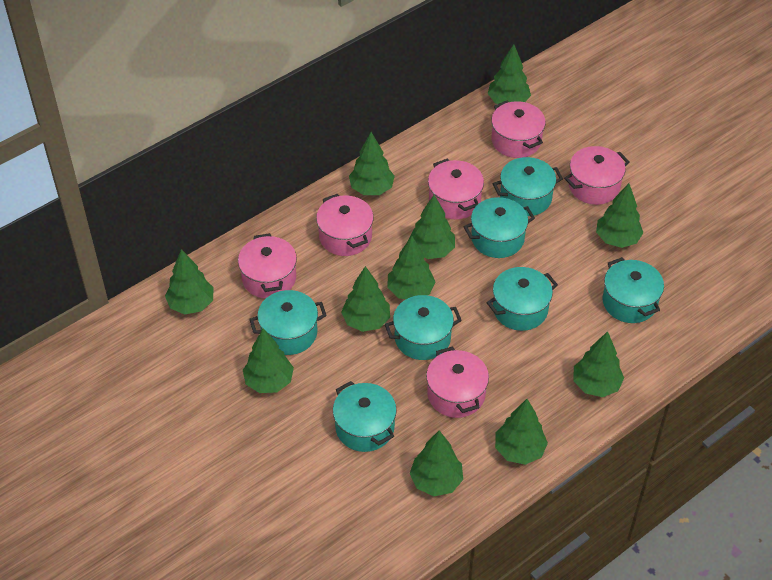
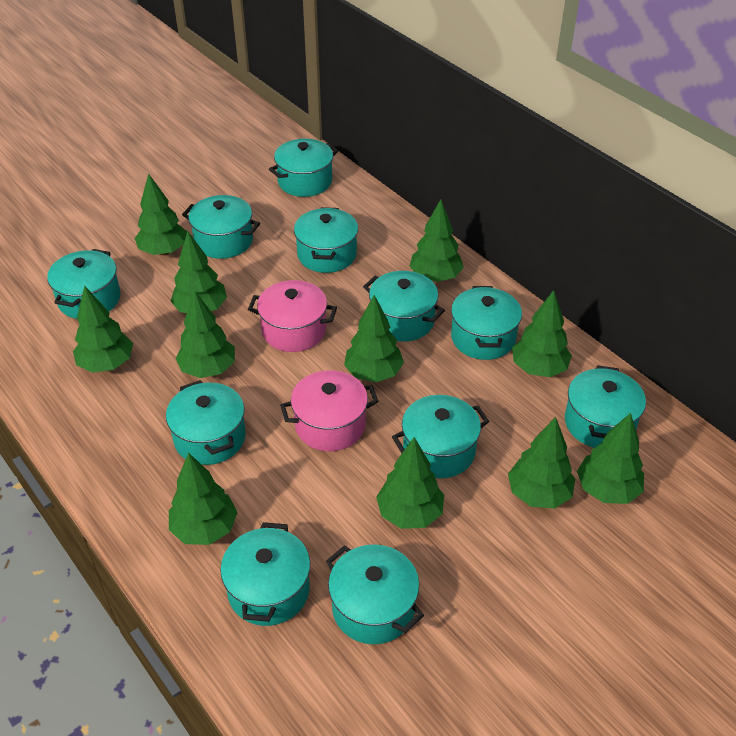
pink pot: [238,233,297,299] [316,194,374,256] [426,347,489,418] [428,159,484,219] [491,101,546,158] [564,146,629,205] = 6 -> [248,280,337,352] [280,370,379,451] = 2
turquoise pot: [249,290,327,355] [333,381,397,452] [385,295,462,360] [463,197,535,258] [486,267,558,331] [493,157,563,216] [603,257,664,323] = 7 -> [47,249,121,319] [166,380,246,465] [182,195,260,259] [220,522,310,626] [269,139,338,197] [294,207,358,273] [326,544,424,644] [363,271,445,342] [392,395,489,478] [451,286,522,360] [565,365,646,448] = 11

